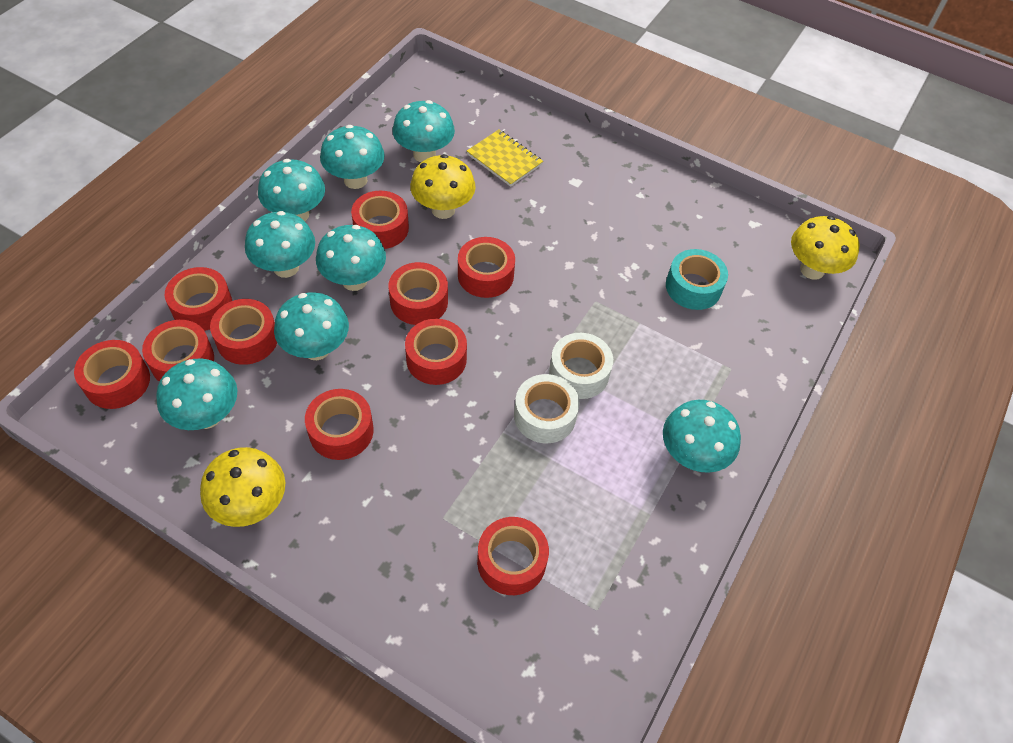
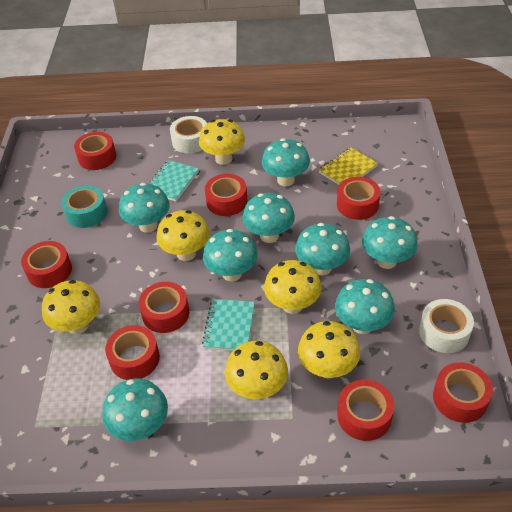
red tape: [74,340,150,409] [142,320,214,382] [165,267,232,331] [210,299,277,365] [305,389,374,460] [351,191,409,249] [389,262,448,325] [405,319,467,385] [458,237,515,298] [477,517,549,595] = 10 -> [21,241,72,288] [74,132,116,170] [105,325,160,380] [139,282,189,333] [205,174,247,216] [337,177,380,220] [337,380,394,441] [433,363,493,423] = 8
turquoise notebook: none = 0 -> [148,160,199,202] [202,299,255,351] = 2
yellow mushroom: [200,447,285,527] [410,154,475,219] [791,216,859,280] = 3 -> [42,280,100,334] [156,210,210,261] [199,119,245,165] [225,341,288,399] [264,260,322,314] [298,321,360,379] = 6

